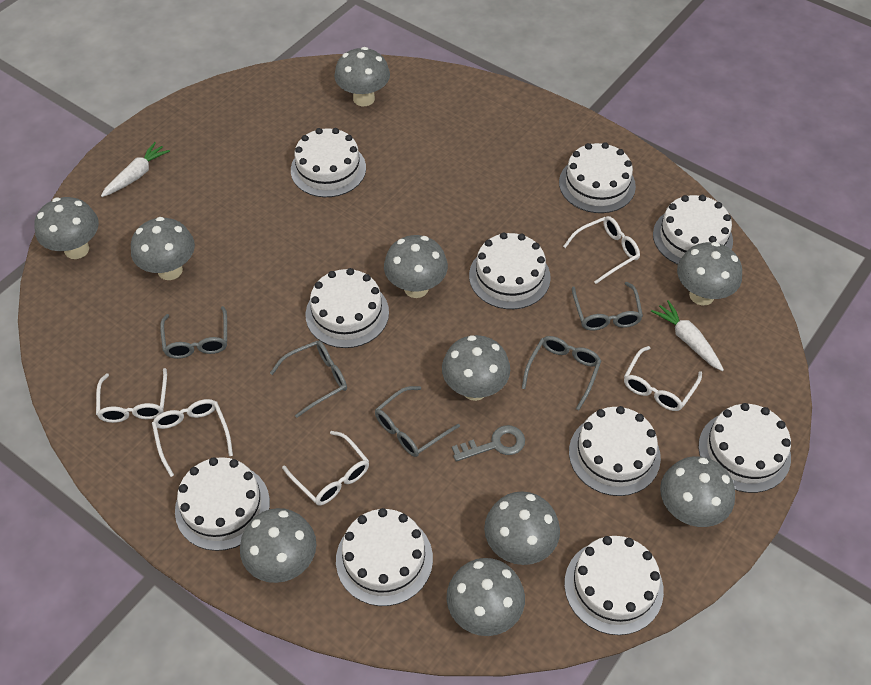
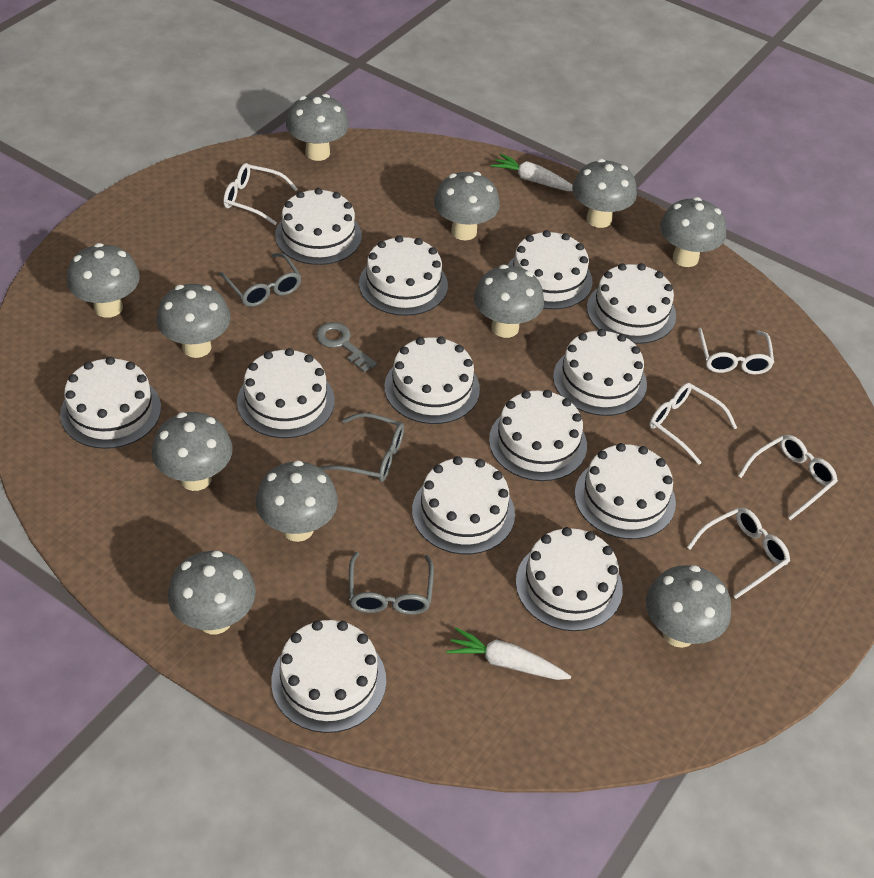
grey glasses: [160,306,227,359] [270,341,347,418] [375,386,460,457] [522,336,601,410] [572,282,643,330] = 5 -> [219,253,302,307] [320,413,404,482] [349,552,434,615] = 3
grey mushroom: [34,197,99,259] [131,217,195,280] [240,508,316,583] [334,47,390,106] [384,235,448,298] [442,335,510,401] [447,558,525,636] [484,491,560,565] [660,456,735,527] [677,242,742,305] = 10 -> [67,243,140,318] [152,412,233,491] [157,284,231,358] [168,551,256,634] [256,460,338,542] [286,94,349,161] [434,172,500,240] [474,265,544,338] [572,159,637,228] [646,565,731,648] [660,197,726,267] = 11
white cake: [175,457,270,551] [291,128,366,197] [306,268,389,348] [336,508,433,606] [469,232,551,309] [559,142,636,213] [564,536,664,635] [569,406,661,496] [653,195,733,265] [698,403,791,493] = 10 -> [60,357,161,449] [237,348,335,438] [271,620,386,733] [275,188,362,265] [359,235,448,316] [384,337,480,424] [412,456,515,554] [489,390,587,481] [507,230,593,309] [516,527,623,631] [553,329,647,416] [574,443,676,539] [587,263,676,344] = 13

